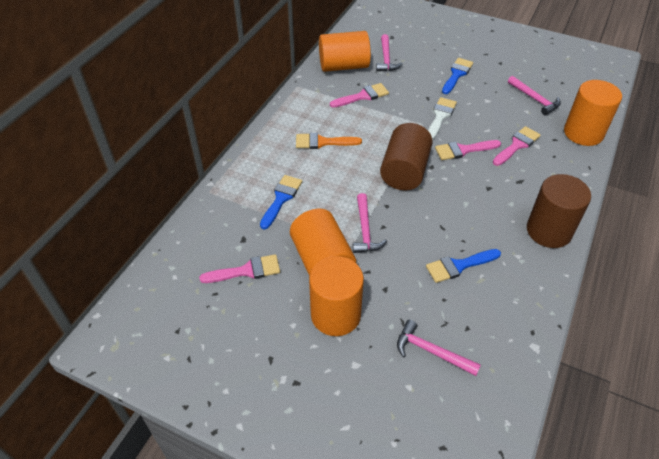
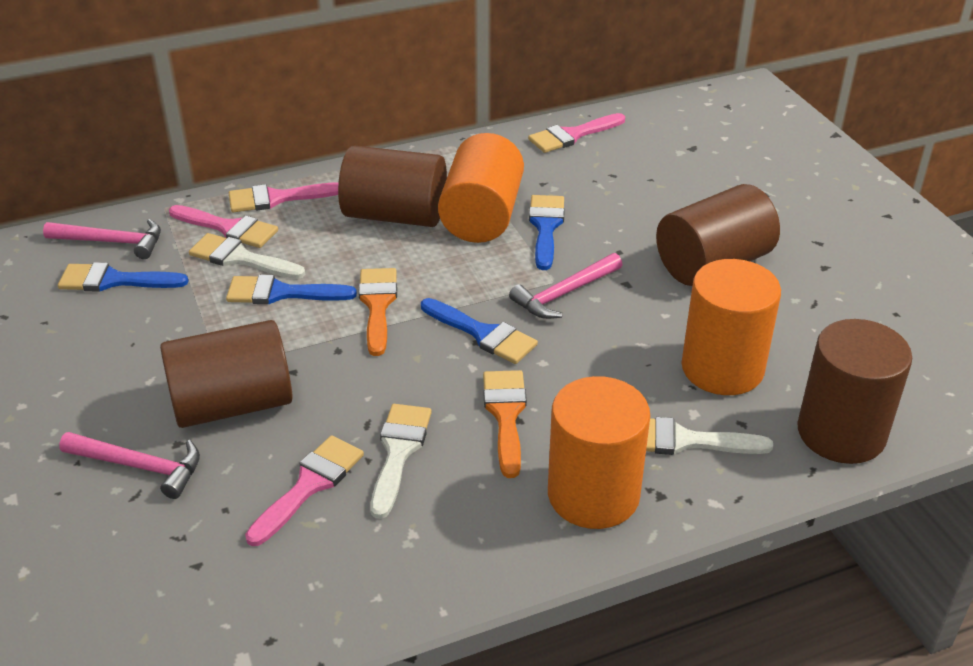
blue brush: [260,175,302,229] [426,249,501,283] [442,58,473,94] = 3 -> [58,262,188,292] [226,275,357,304] [421,298,538,364] [529,195,565,270] = 4
brown cylinder: [380,123,433,190] [527,174,591,248] = 2 -> [160,320,293,428] [338,145,447,227] [656,184,780,286] [797,319,912,464] = 4
orange brush: [296,133,362,149] = 1 -> [358,268,397,356] [483,370,527,478] = 2
orange cylinder: [290,209,356,276] [309,256,364,336] [319,31,371,72] [564,80,622,146] = 4 -> [438,133,524,243] [548,376,650,529] [681,259,781,395] = 3
pink hammer: [353,193,387,253] [376,34,403,71] [397,320,481,376] [508,76,561,116] = 4 -> [43,219,161,259] [59,432,200,499] [509,253,622,319] = 3
white brush: [428,97,457,140] = 1 -> [189,233,305,279] [371,404,432,519] [646,417,773,455] = 3

